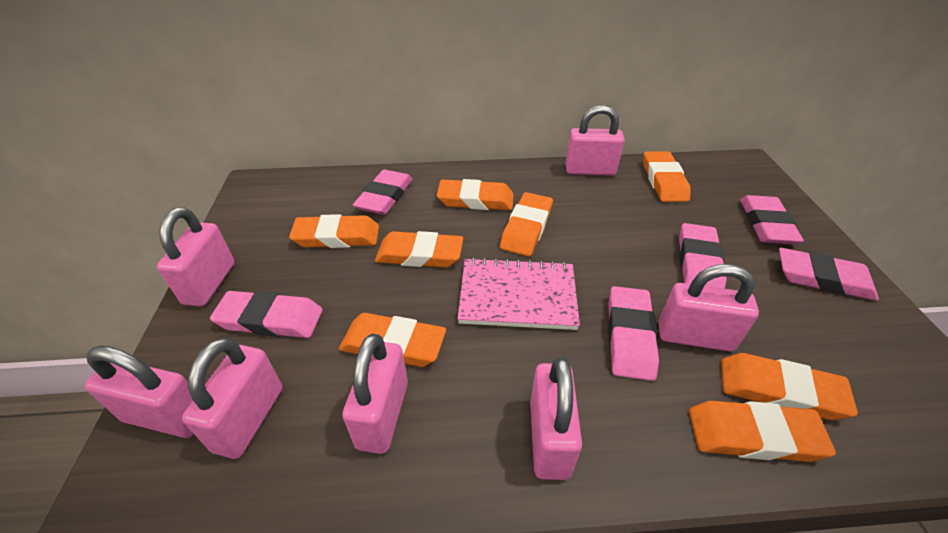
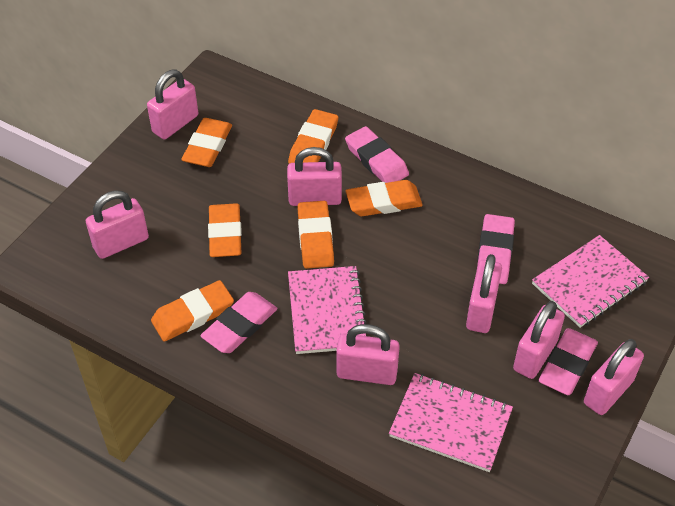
orange eraser: [289,214,379,248] [339,313,446,367] [375,231,463,268] [437,179,514,210] [500,192,553,256] [643,151,691,202] [689,401,836,462] [721,353,858,420] = 8 -> [151,280,234,342] [181,118,232,167] [208,203,242,257] [288,109,338,164] [297,201,334,269] [346,180,423,216] = 6
pink eraser: [210,291,323,338] [353,170,413,215] [608,286,659,381] [679,223,727,289] [740,195,804,244] [779,248,879,301] = 6 -> [200,292,277,353] [345,126,409,183] [477,214,515,284] [538,328,598,395] = 4
pink notebook: [458,257,580,330] = 1 -> [288,266,367,354] [389,373,513,472] [532,235,649,328] = 3

